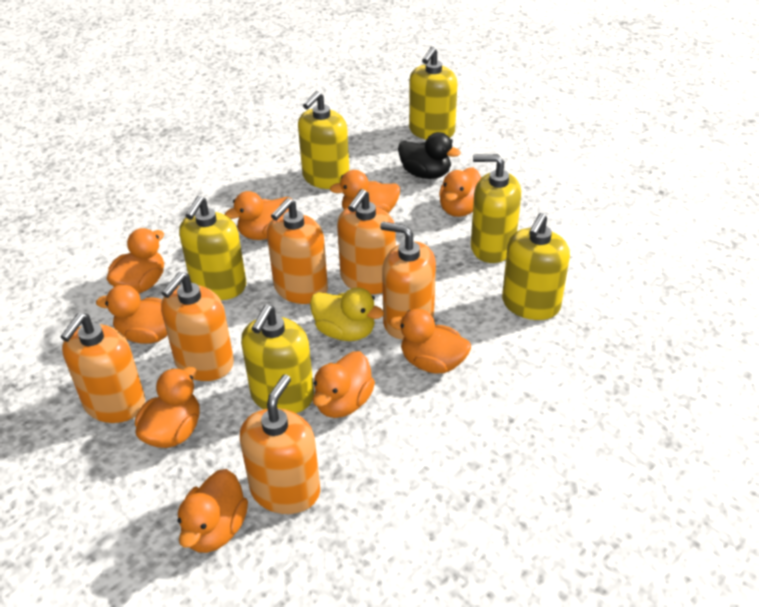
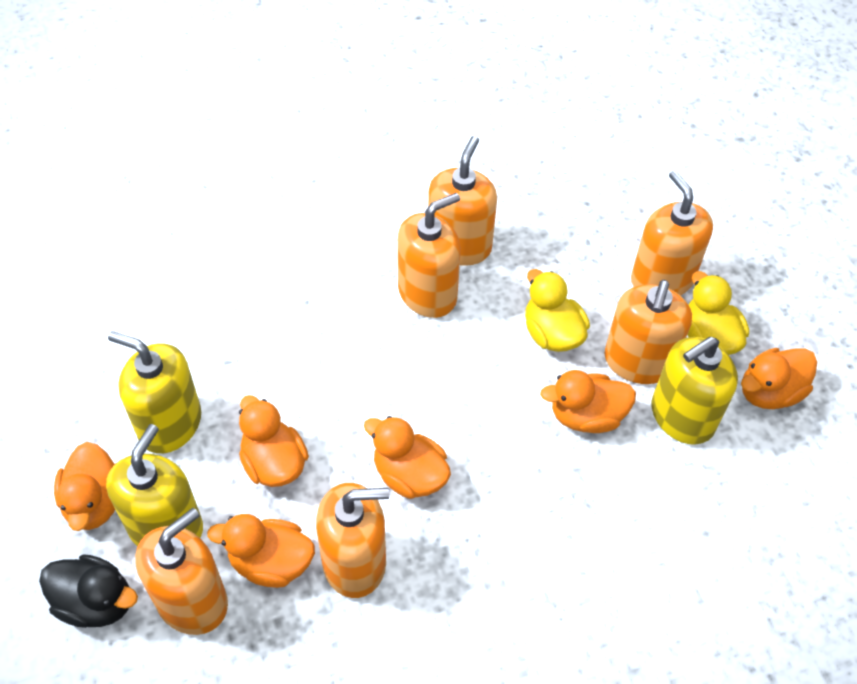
orange duck: [96,285,167,344] [107,228,164,293] [135,367,200,448] [177,469,248,553] [225,191,291,240] [313,351,375,418] [330,170,400,213] [389,309,471,374] [439,168,481,217] = 9 -> [54,442,116,531] [207,514,315,588] [239,395,309,487] [364,416,451,499] [540,370,636,433] [741,348,817,409] = 6
yellow duck: [310,288,384,341] = 1 -> [525,269,590,352] [688,271,749,355] = 2
yellow soap dispenser: [179,196,246,300] [241,305,314,413] [298,91,349,189] [409,47,457,140] [471,154,521,263] [502,213,570,320] = 6 -> [106,424,203,546] [108,331,201,454] [651,337,738,445] = 3

